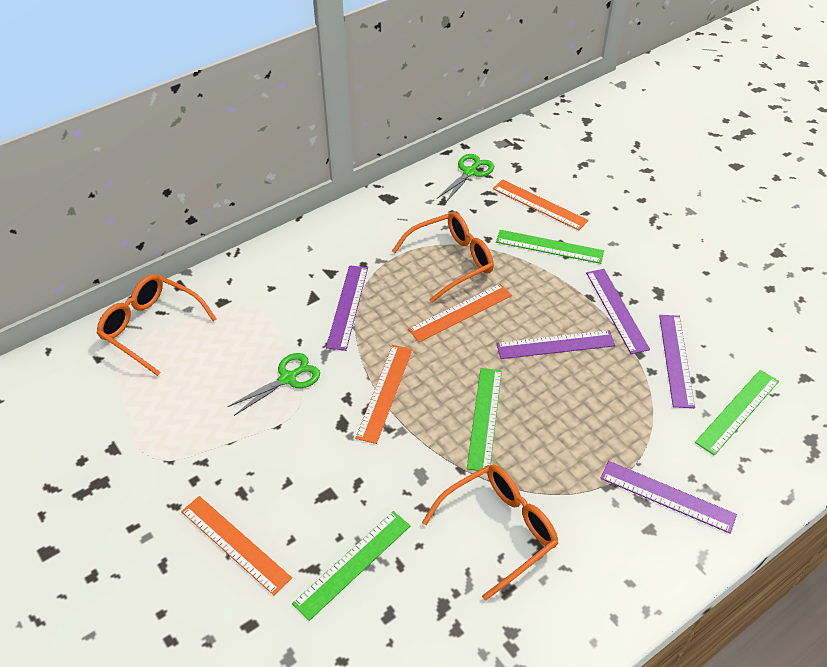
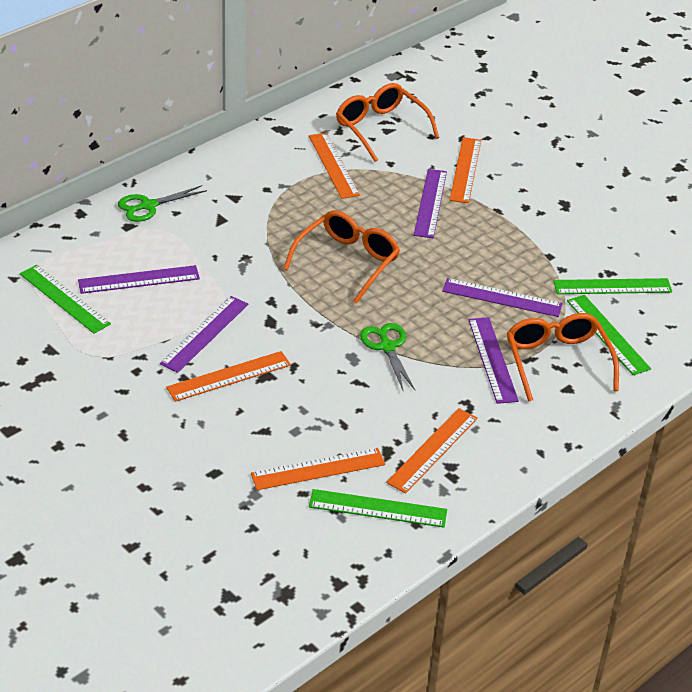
orange ruler: [181,496,292,596] [355,345,412,444] [408,283,512,342] [493,179,588,231] = 4 -> [166,351,291,402] [251,448,385,490] [309,133,360,199] [386,408,478,494] [450,137,481,203] = 5

